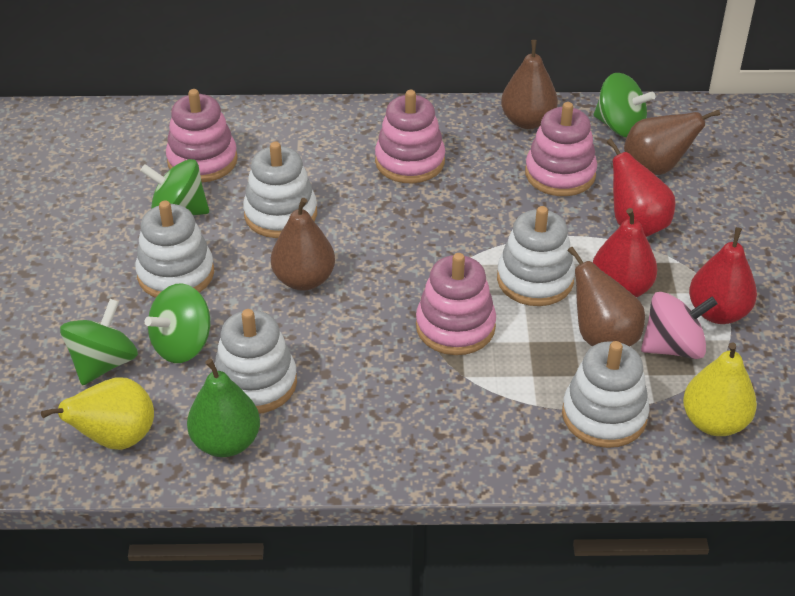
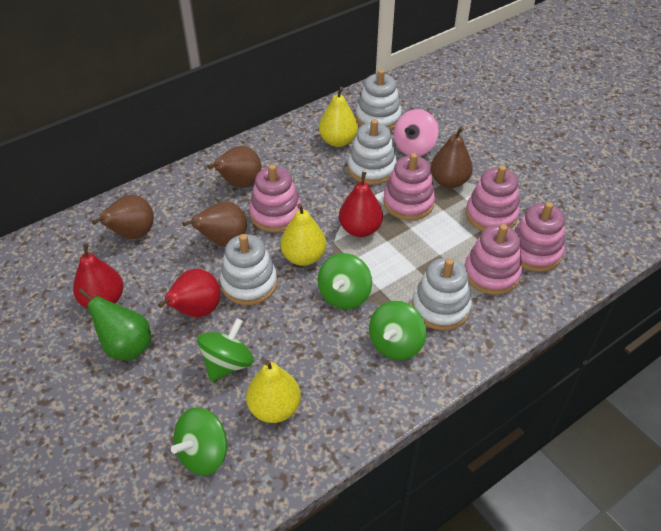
pink stacking toy: [166,89,238,183] [375,90,445,184] [416,253,496,355] [525,102,597,196] = 4 -> [249,164,301,232] [383,153,435,220] [465,224,522,295] [466,165,520,231] [514,202,565,272] = 5
white stacking toy: [135,200,214,298] [215,309,297,414] [243,141,317,238] [497,206,575,306] [562,341,650,448] = 5 -> [220,234,278,305] [348,119,397,185] [356,69,402,130] [412,258,472,330] = 4
yellow pear: [41,377,154,450] [683,342,757,436] = 2 -> [246,360,301,423] [281,204,326,266] [319,87,358,147] = 3

